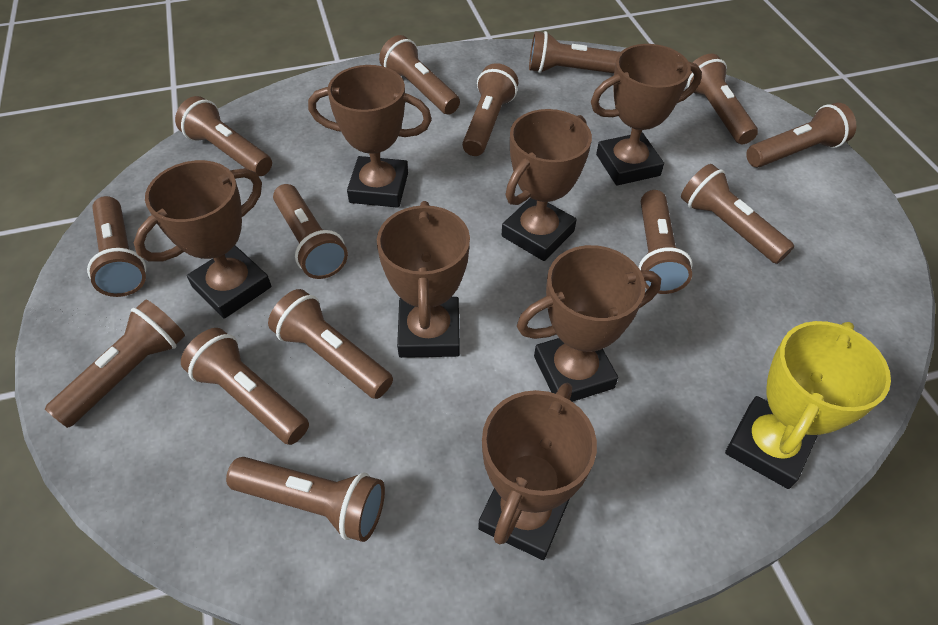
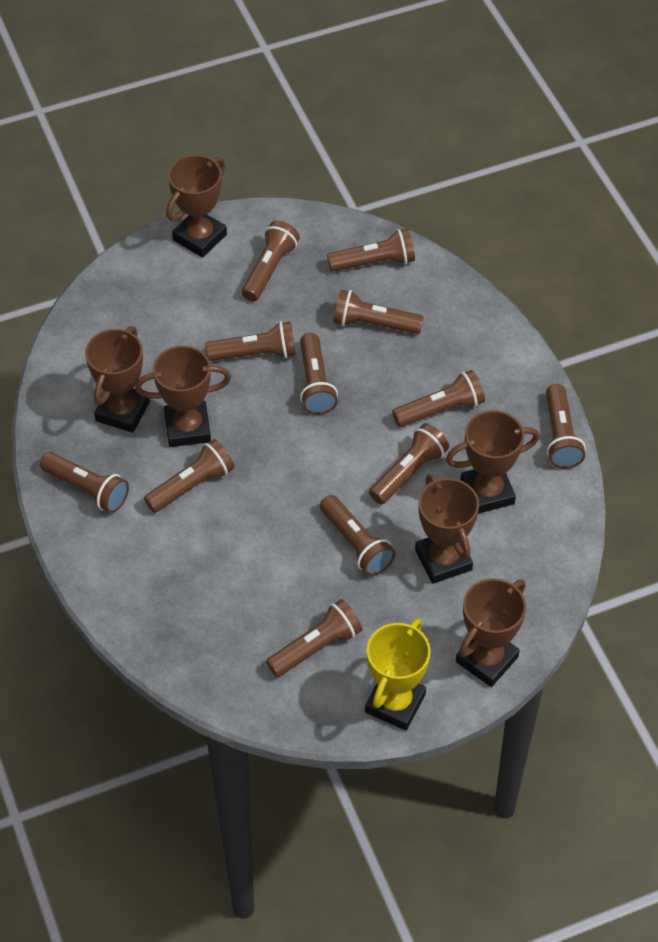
brown flashlight: [45,300,185,428] [87,196,146,297] [175,96,272,176] [181,328,309,445] [226,457,385,542] [268,289,393,399] [273,184,348,279] [379,35,460,115] [462,63,518,156] [529,31,620,73] [639,190,693,294] [681,164,794,264] [687,54,758,144] [746,103,856,168] = 14 -> [40,452,129,513] [144,439,235,513] [205,321,296,361] [242,221,300,302] [266,599,362,677] [300,333,338,415] [320,495,395,576] [327,228,415,272] [334,290,424,334] [369,423,449,504] [392,370,485,427] [546,384,586,469] = 12
brown trophy: [134,160,271,319] [308,65,432,208] [377,201,470,358] [478,383,597,560] [502,109,592,261] [517,245,661,402] [591,44,702,186] = 7 -> [85,326,150,433] [135,346,231,447] [166,155,227,258] [415,474,479,584] [446,410,540,514] [456,578,526,687] = 6

